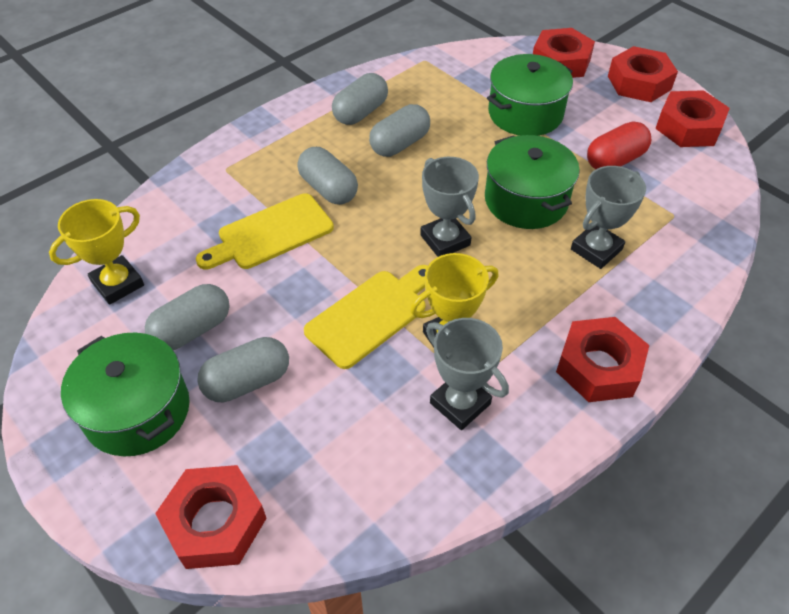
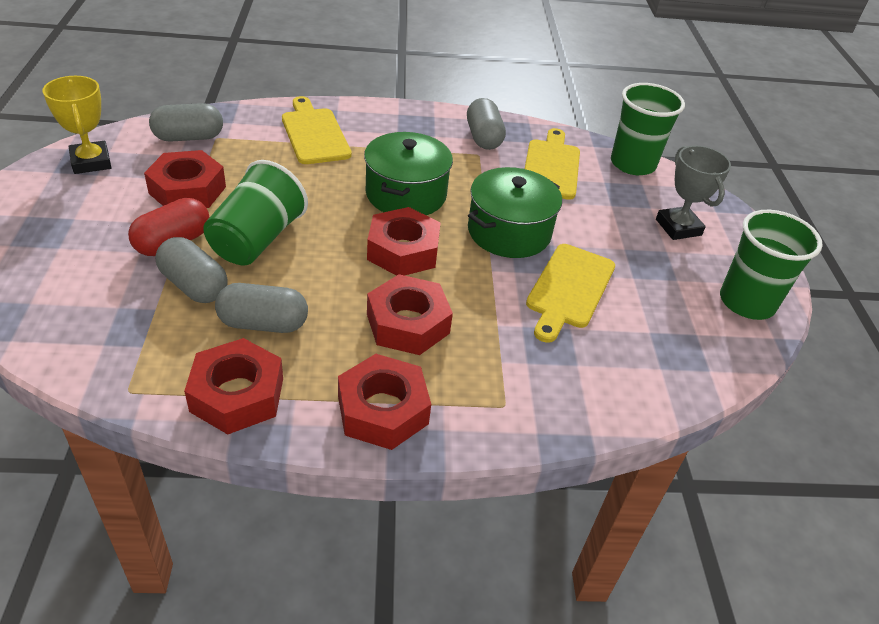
green cup: none = 0 -> [203,160,308,265] [611,83,685,175] [720,210,823,320] = 3
green pot: [61,333,190,456] [485,135,579,229] [487,54,573,136] = 3 -> [364,132,453,215] [468,167,562,258] = 2
grey capsule: [145,284,230,350] [197,337,289,402] [297,147,358,205] [332,73,388,125] [369,104,430,157] = 5 -> [149,103,223,142] [155,237,228,303] [215,283,308,333] [467,98,506,150] = 4
grey trophy: [420,157,479,257] [426,318,509,430] [571,166,646,269] = 3 -> [656,145,731,240] = 1
yellow cutting board: [196,193,334,270] [304,265,428,369] = 2 -> [282,96,352,164] [525,128,580,200] [526,244,615,343] = 3
yellow trophy: [49,199,144,305] [410,253,498,348] = 2 -> [42,76,111,174] = 1

